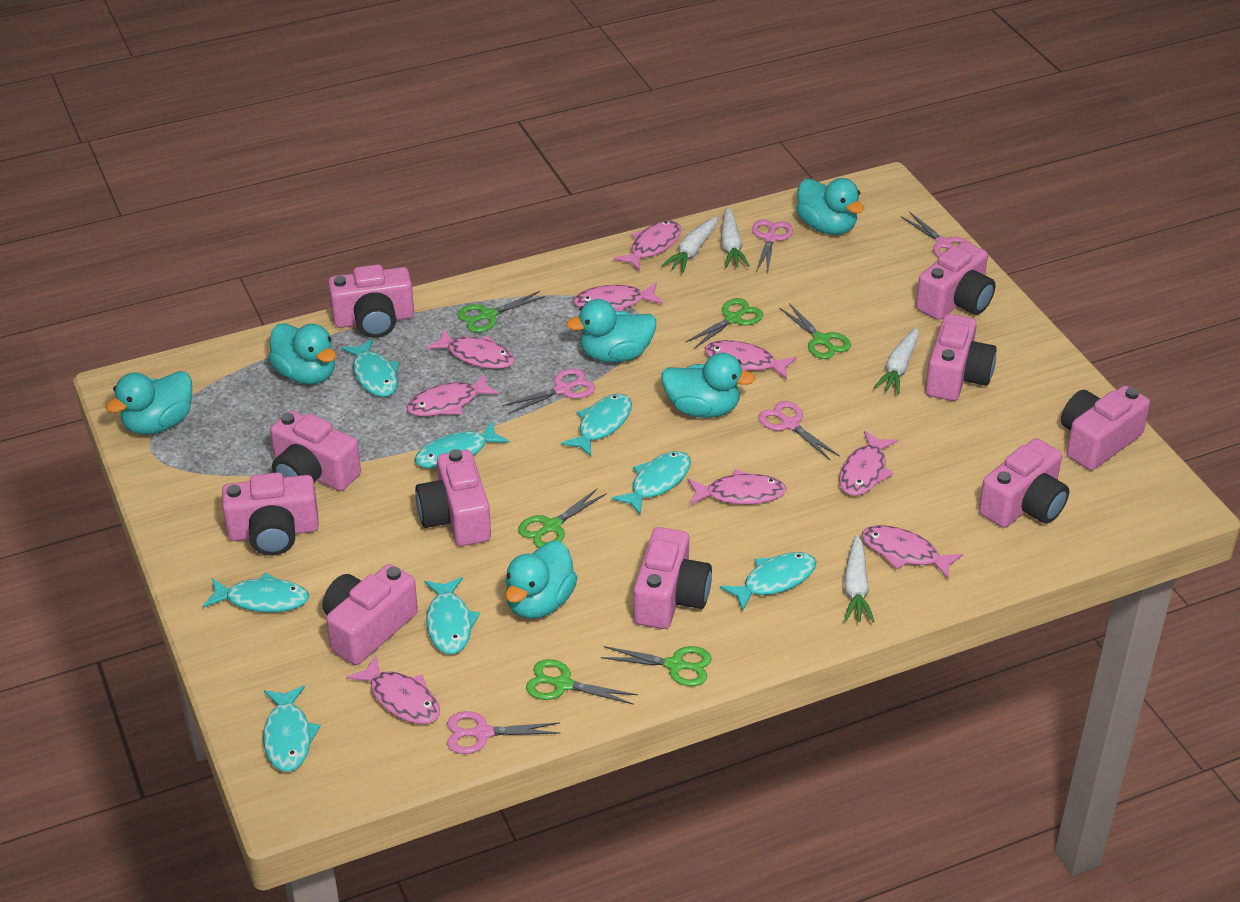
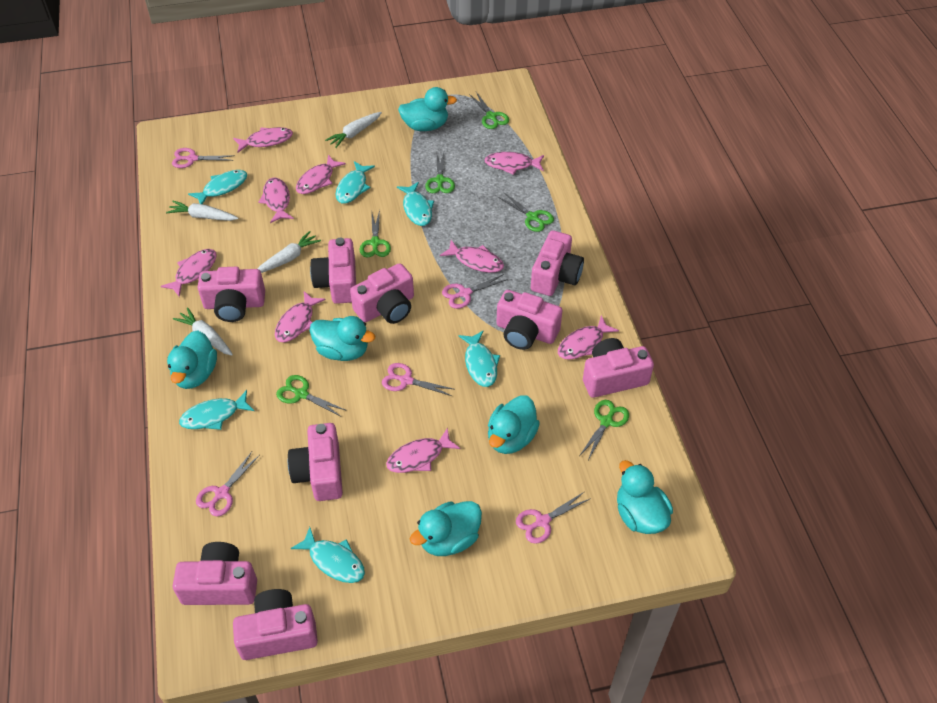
pink camera: [222,472,319,555] [270,410,361,491] [323,564,418,665] [328,264,414,338] [415,449,491,546] [633,527,712,629] [915,241,996,320] [925,314,997,401] [978,438,1069,528] [1061,386,1150,470] = 10 -> [173,542,257,605] [198,267,265,322] [233,589,318,660] [288,423,343,501] [310,238,356,304] [350,263,414,324] [496,290,563,350] [531,230,584,296] [583,338,654,398] = 9
turquoise fish: [203,573,309,612] [263,686,321,772] [341,338,399,397] [415,421,509,469] [424,577,480,654] [561,394,632,456] [611,451,691,515] [720,552,816,612] = 8 -> [179,390,254,430] [188,170,247,204] [291,527,365,583] [336,161,375,204] [397,182,434,226] [458,331,500,387] = 6

